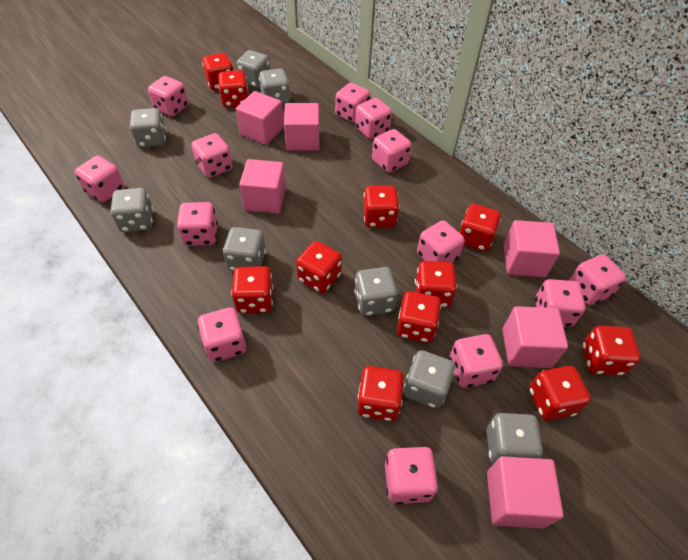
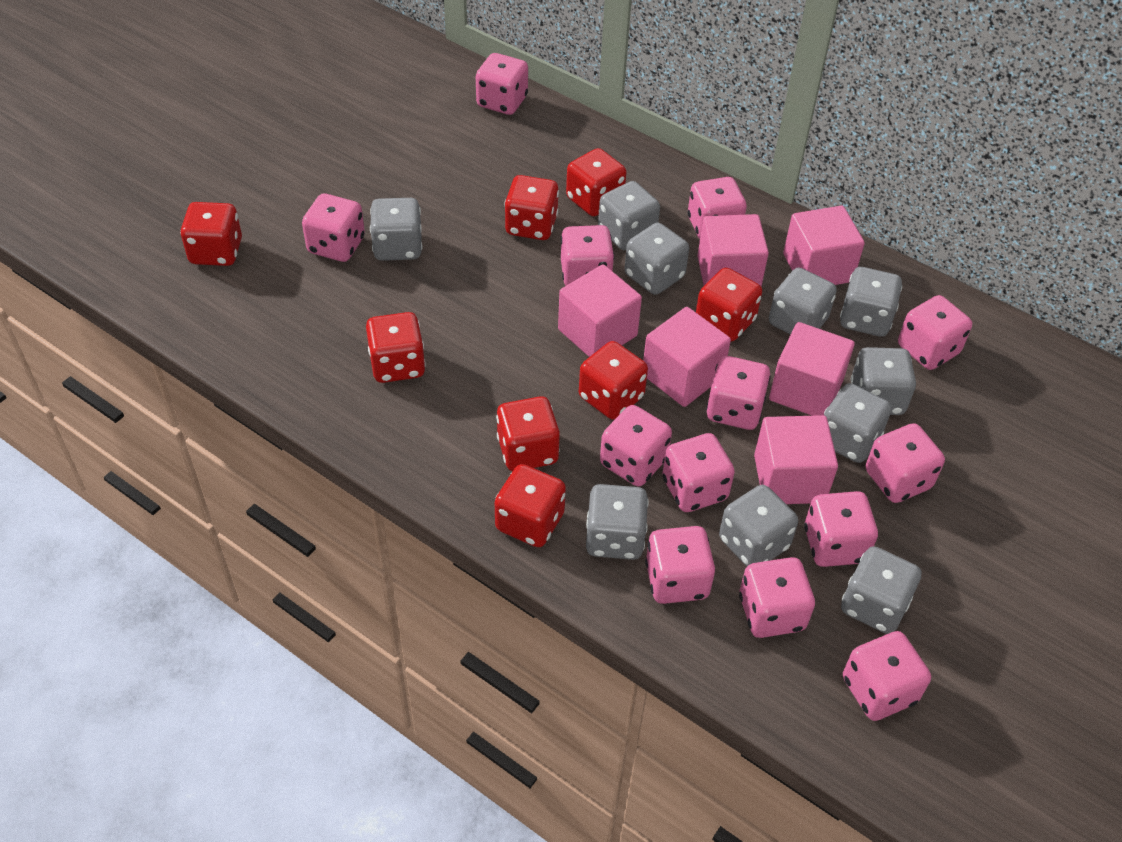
grey dice: [111,188,153,232] [130,108,166,148] [223,227,266,271] [236,50,270,88] [259,68,291,104] [354,267,398,316] [404,350,455,408] [486,413,543,465] = 8 -> [370,198,422,261] [586,484,649,560] [598,181,660,250] [625,223,689,295] [719,485,798,566] [769,268,837,334] [824,383,892,463] [840,267,902,337] [841,546,921,634] [851,347,916,415] = 10
red dice: [202,53,233,91] [218,70,248,108] [231,266,273,313] [296,241,342,293] [357,366,404,421] [363,186,399,228] [397,291,441,343] [415,261,457,308] [459,204,501,251] [529,366,591,421] [582,326,640,376] = 11 -> [180,202,242,266] [366,312,426,383] [495,464,566,547] [496,396,560,471] [504,175,559,240] [566,148,626,216] [579,341,648,419] [696,267,762,342] = 8

